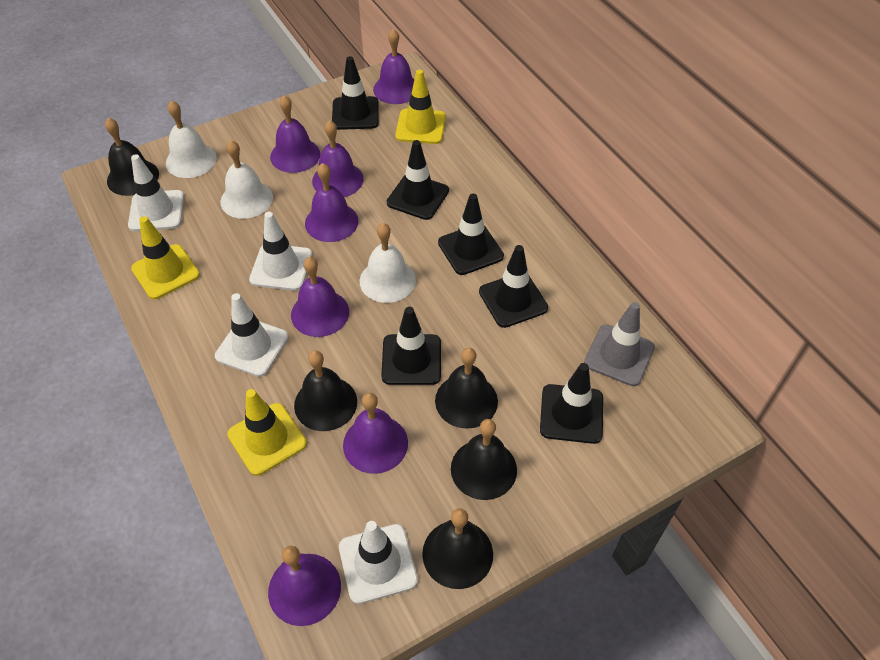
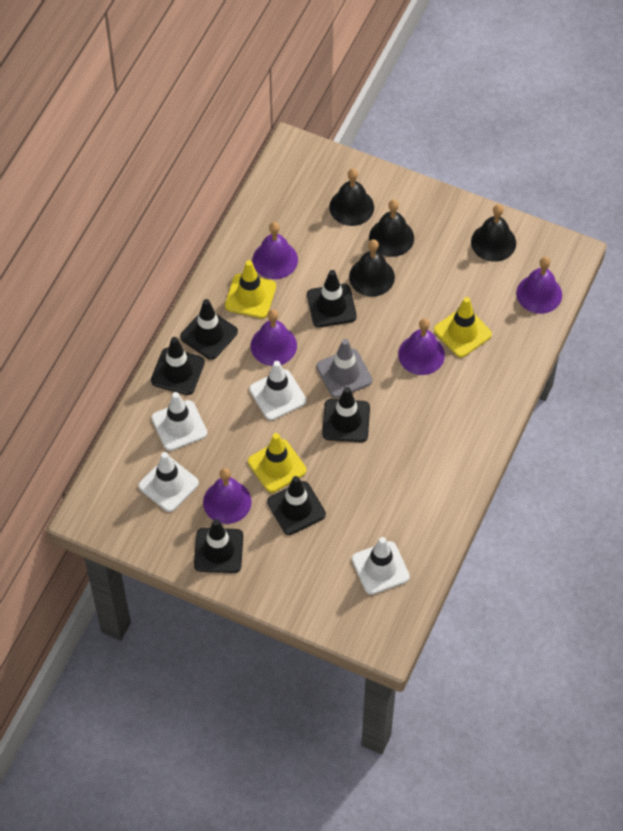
black bell: [105,118,159,196] [294,350,357,431] [422,508,493,589] [435,348,498,429] [451,419,517,500] = 5 -> [329,169,374,226] [349,239,395,297] [369,200,414,257] [471,204,516,262] = 4
purple bell: [268,546,341,626] [270,95,320,173] [291,257,349,337] [305,163,359,242] [312,120,364,197] [343,393,408,474] [373,29,414,104] = 7 -> [203,468,252,524] [251,309,297,366] [253,222,298,279] [398,318,445,375] [516,257,562,314] = 5
white bell: [166,100,217,178] [221,140,273,219] [360,223,416,303] = 3 -> none = 0

